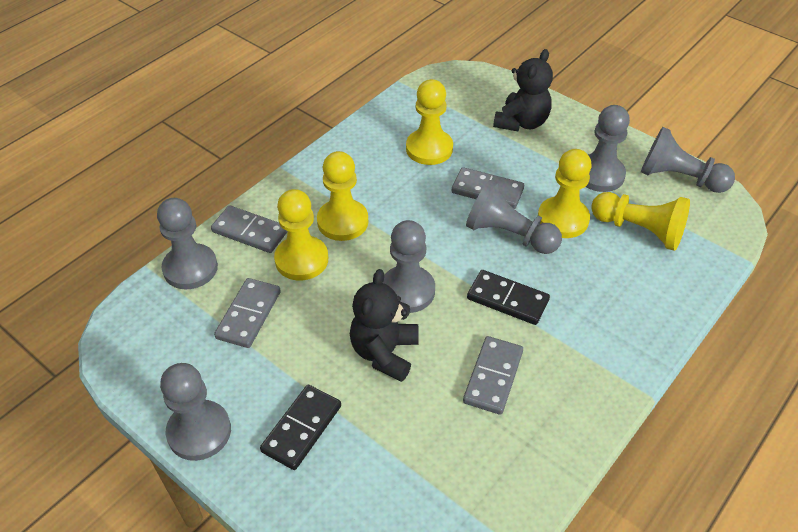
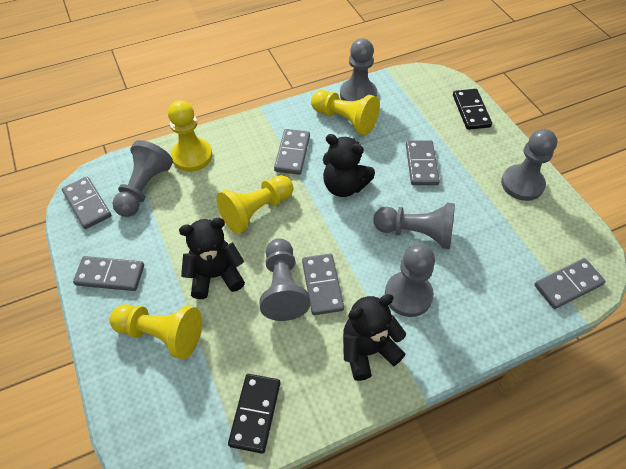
black teddy bear: [350,269,419,382] [493,49,553,131] = 2 -> [179,218,245,299] [323,134,375,197] [343,294,406,381] = 3
grey domino: [211,205,287,253] [214,278,281,348] [452,167,524,209] [463,336,523,415] = 4 -> [62,177,111,229] [73,256,144,291] [274,129,310,175] [302,254,344,315] [406,140,440,185] [534,258,606,309] = 6
yellow pawn: [274,189,328,281] [317,151,368,241] [406,79,453,165] [538,149,592,238] [591,192,690,251] = 5 -> [110,304,202,359] [168,100,212,172] [216,175,293,234] [311,90,380,135] = 4

